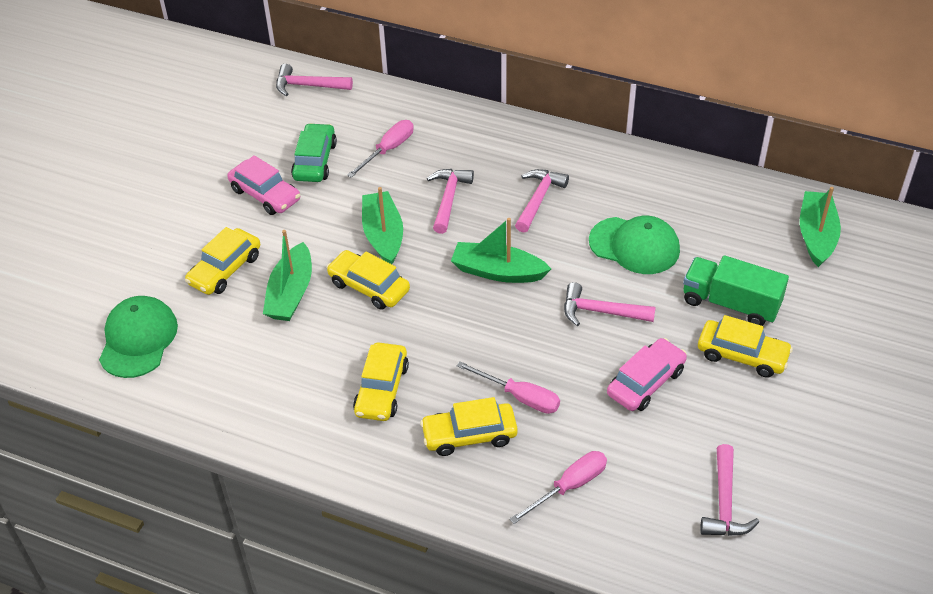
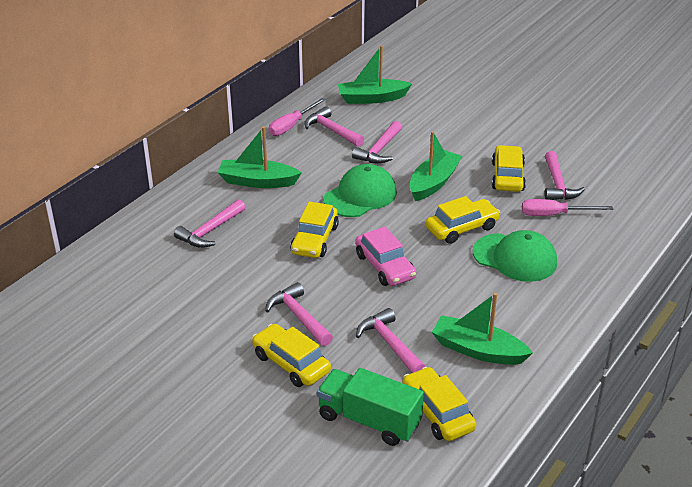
green car: [291,123,337,182] = 1 -> none = 0
pink car: [227,155,300,215] [607,338,687,411] = 2 -> [355,227,416,286] = 1
pink hammer: [276,64,353,96] [427,169,474,234] [515,169,569,233] [564,282,656,326] [700,444,759,536] = 5 -> [174,199,246,248] [265,282,333,346] [304,106,364,147] [352,121,402,164] [356,308,425,373] [544,151,585,200] = 6
pink screwdriver: [347,120,414,178] [457,361,560,414] [510,451,607,524] = 3 -> [269,98,326,136] [522,199,613,216] = 2

